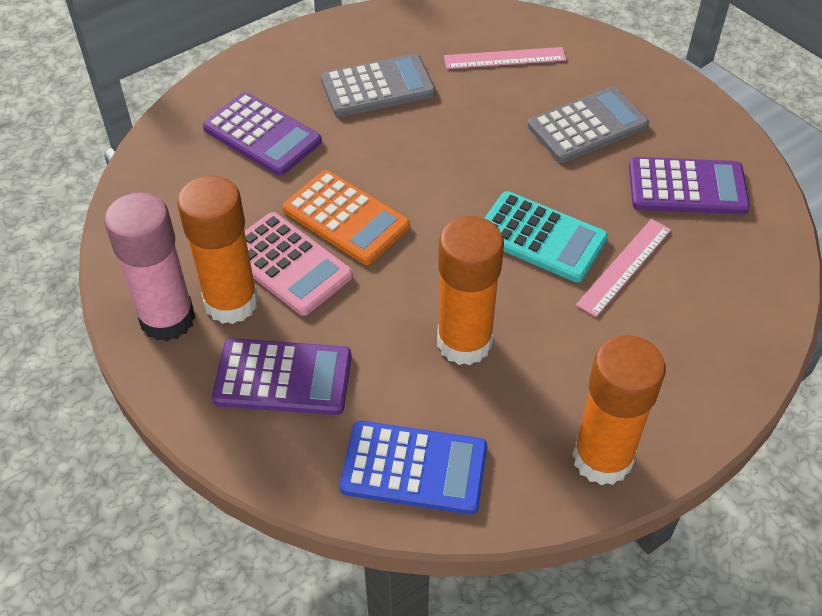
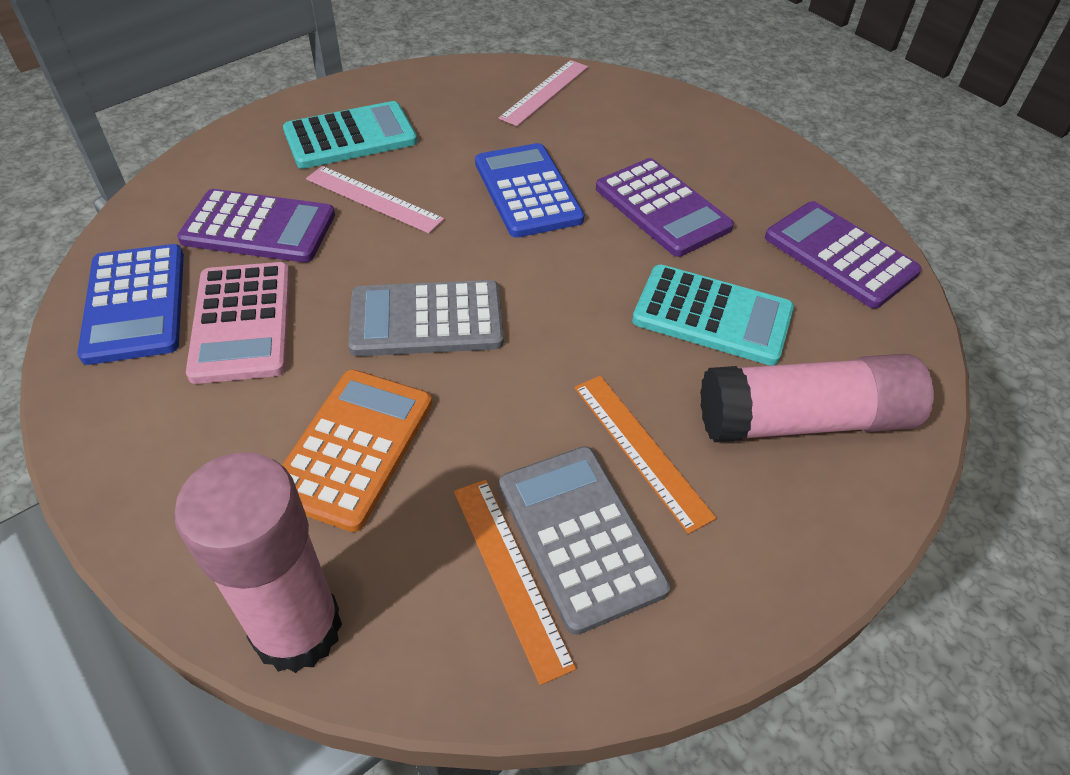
blue calculator: [339,421,487,514] = 1 -> [77,244,184,365] [475,143,585,238] = 2
orange glue stick: [177,175,259,324] [437,216,504,365] [572,335,666,485] = 3 -> none = 0
orange ruler: none = 0 -> [454,480,576,685] [574,376,716,534] = 2
pink glue stick: [104,192,195,341] = 1 -> [174,452,342,673] [700,354,934,442] = 2
turquoise calculator: [485,191,608,282] = 1 -> [283,101,417,169] [632,264,794,366] = 2

